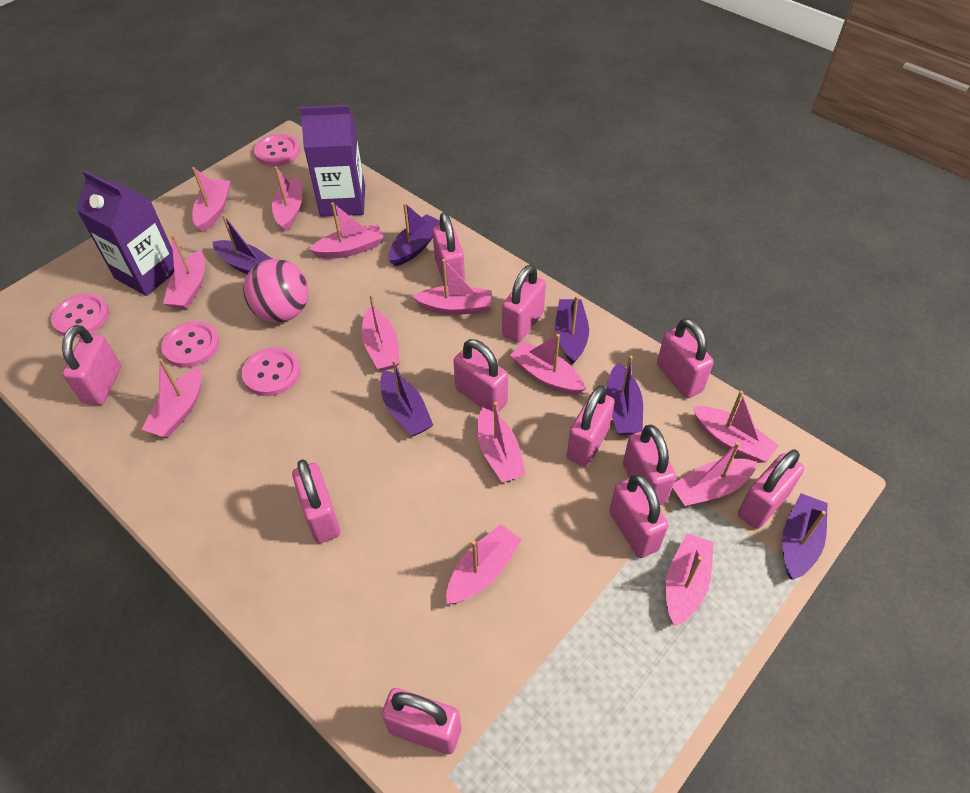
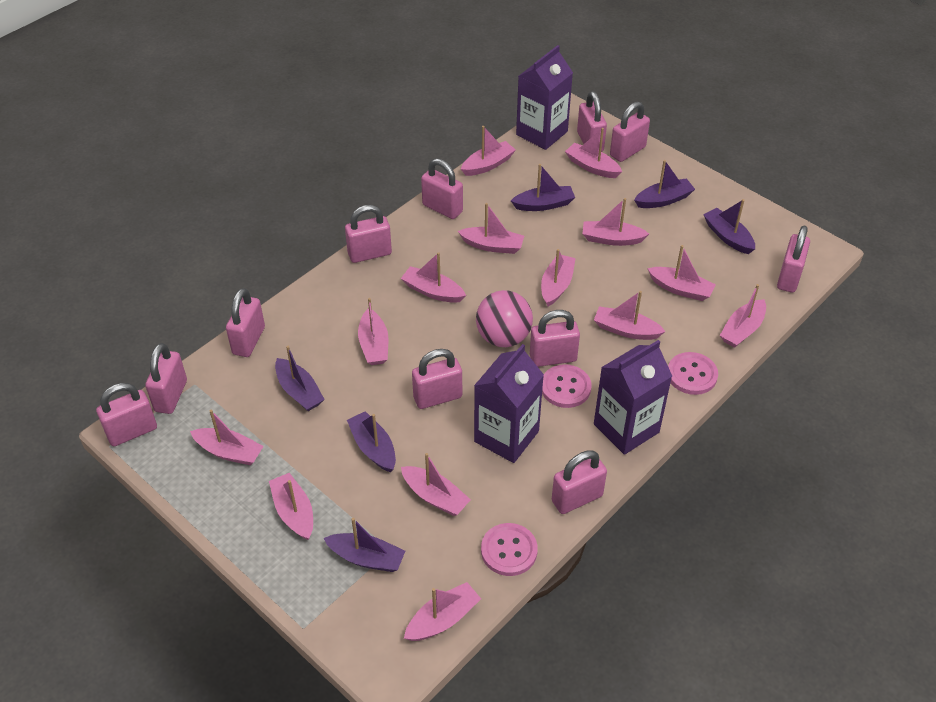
pink boat: [141,359,202,437] [163,235,205,309] [192,167,230,232] [272,166,302,232] [309,202,384,259] [361,294,400,371] [412,259,491,315] [446,524,522,604] [477,402,526,483] [510,334,585,395] [666,533,714,626] [673,442,757,507] [693,391,779,463] = 13 -> [190,409,264,465] [269,473,313,540] [358,298,388,365] [401,252,466,303] [401,453,471,516] [404,582,481,641] [458,203,524,254] [461,126,516,176] [541,249,576,307] [565,128,622,178] [583,198,649,246] [594,291,666,340] [647,245,716,301] [720,284,766,348] = 14
pink button: [51,293,109,338] [161,321,219,368] [242,347,300,396] [254,134,300,166] = 4 -> [481,523,538,576] [542,364,591,408] [668,352,718,395] = 3
purple carton: [76,170,174,296] [300,105,365,217] = 2 -> [474,344,544,463] [516,45,573,150] [594,340,672,455] = 3

